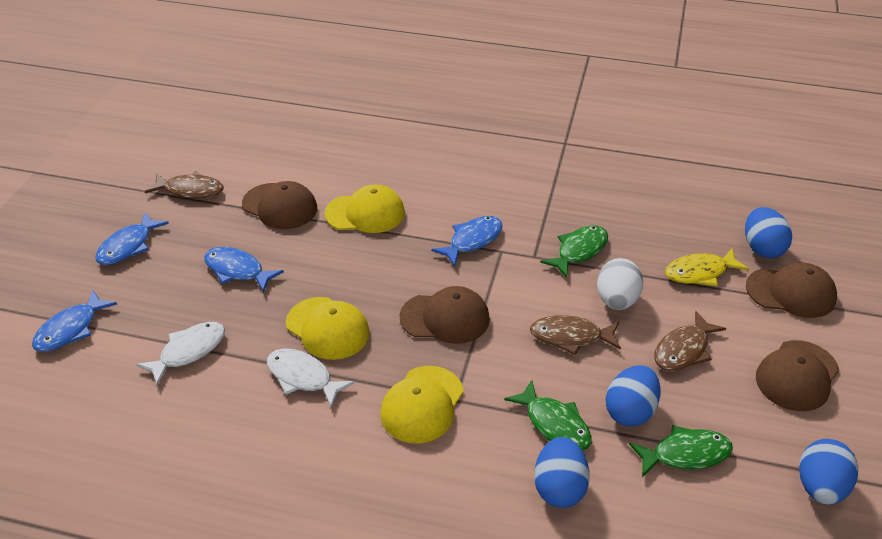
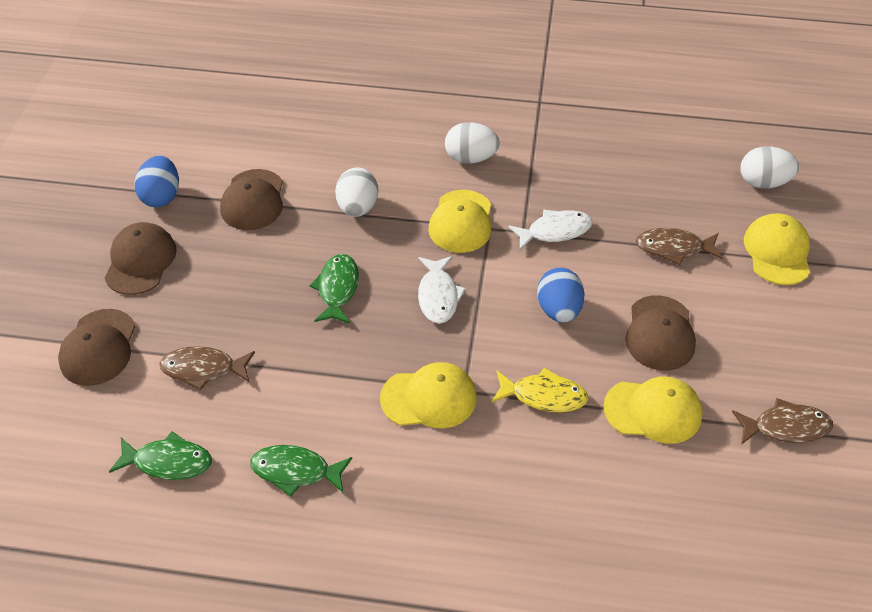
blue egg: [534,437,590,508] [606,365,661,426] [745,207,792,258] [799,439,858,505] = 4 -> [135,156,179,207] [537,268,584,323] = 2
blue fish: [32,289,117,352] [96,212,169,265] [204,247,284,292] [431,216,503,266] = 4 -> none = 0
white egg: [597,258,643,310] = 1 -> [335,167,378,217] [445,122,500,164] [741,146,799,188] = 3
yellow cap: [286,297,370,360] [325,184,405,233] [380,366,464,444] = 3 -> [380,362,477,428] [428,190,491,253] [603,376,703,444] [744,213,810,285] = 4

